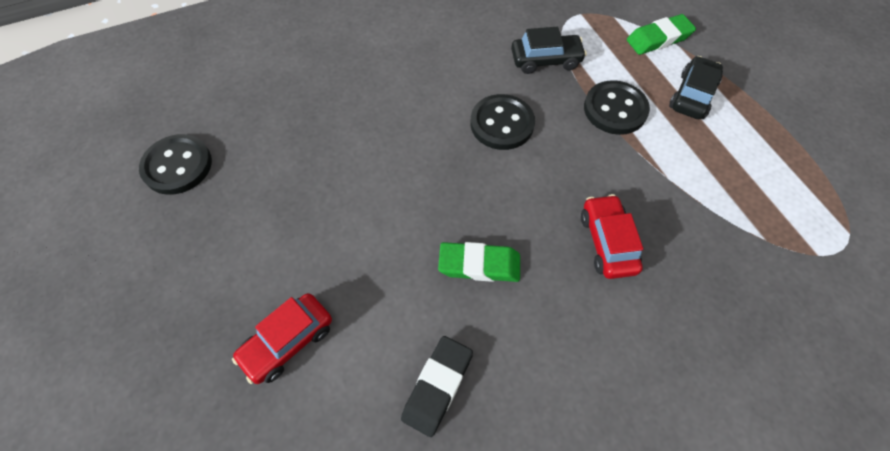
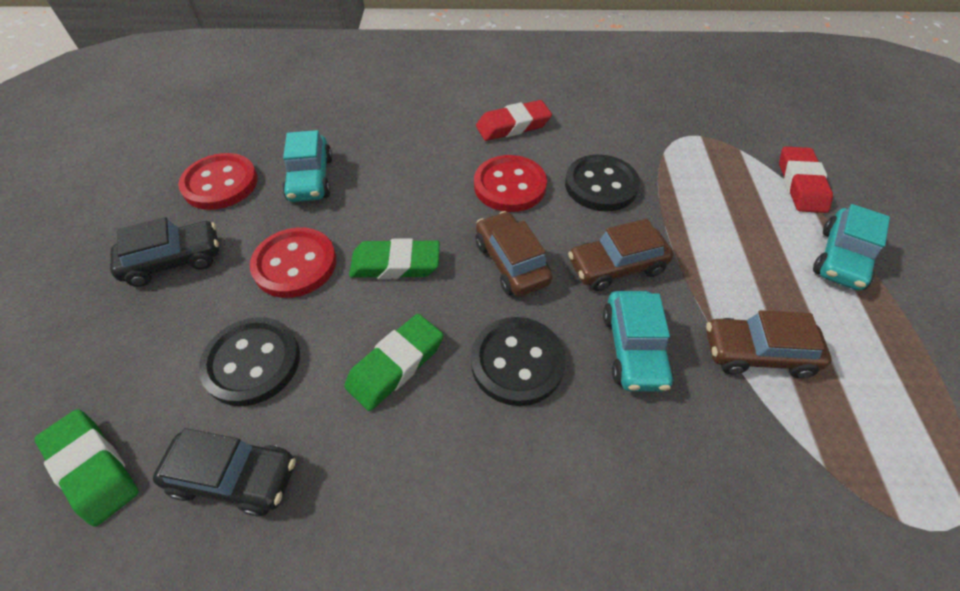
black eraser: [401,336,473,437] = 1 -> none = 0
brown car: none = 0 -> [476,211,552,297] [568,219,673,291] [706,310,831,378] = 3
green eraser: [438,242,520,282] [627,14,696,55] = 2 -> [35,409,138,527] [344,314,443,411] [349,238,440,279] = 3
red button: none = 0 -> [178,153,258,210] [250,228,337,298] [474,155,547,212] = 3
red car: [232,293,332,384] [581,194,643,279] = 2 -> none = 0
red eraser: none = 0 -> [476,100,552,141] [779,147,833,213] = 2
turquoise car: none = 0 -> [282,130,333,202] [603,291,674,392] [813,204,890,291] = 3

